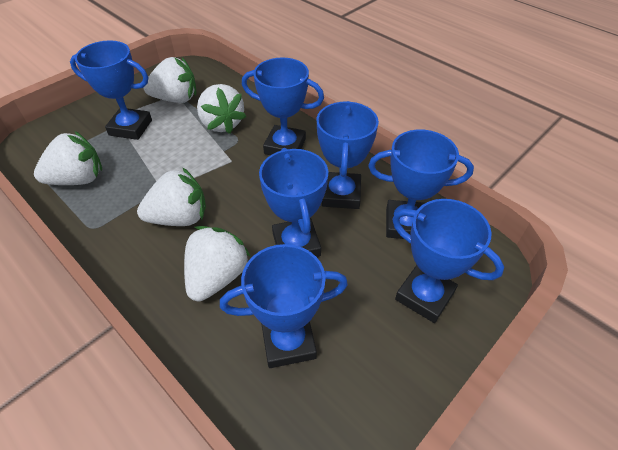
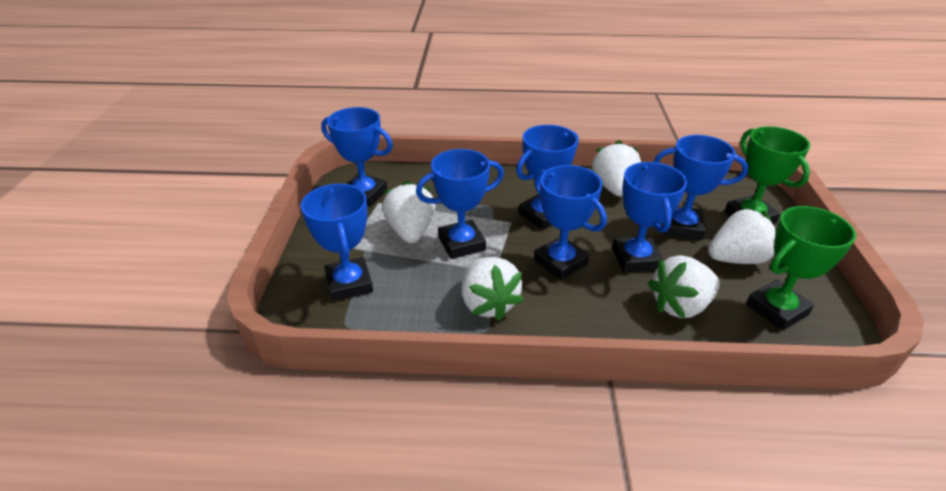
green trophy: none = 0 -> [725,126,810,224] [746,206,856,331] = 2

